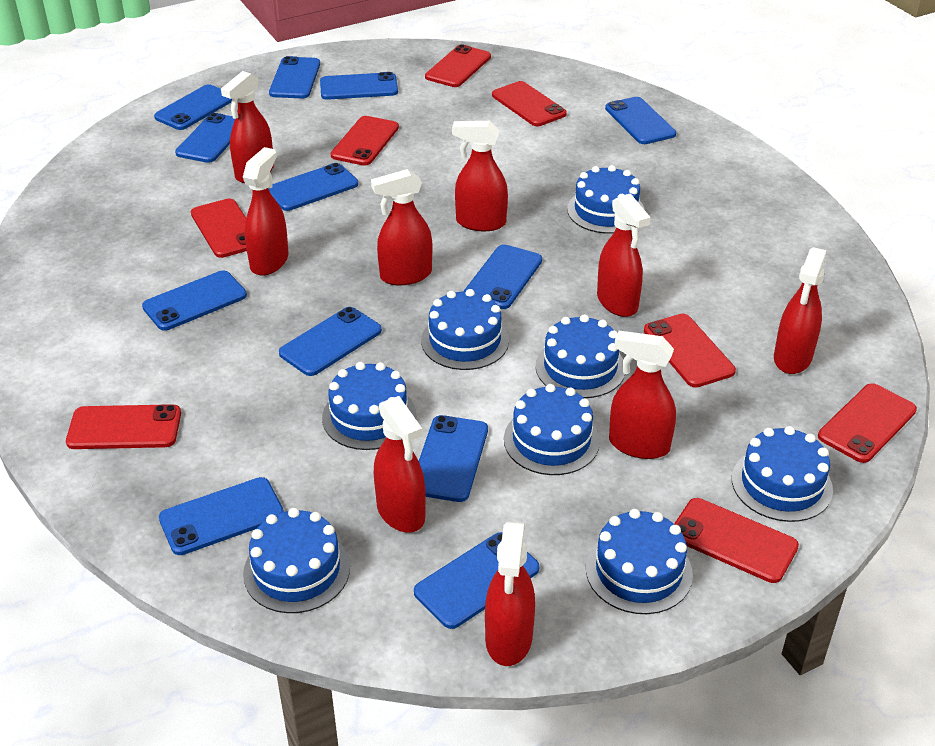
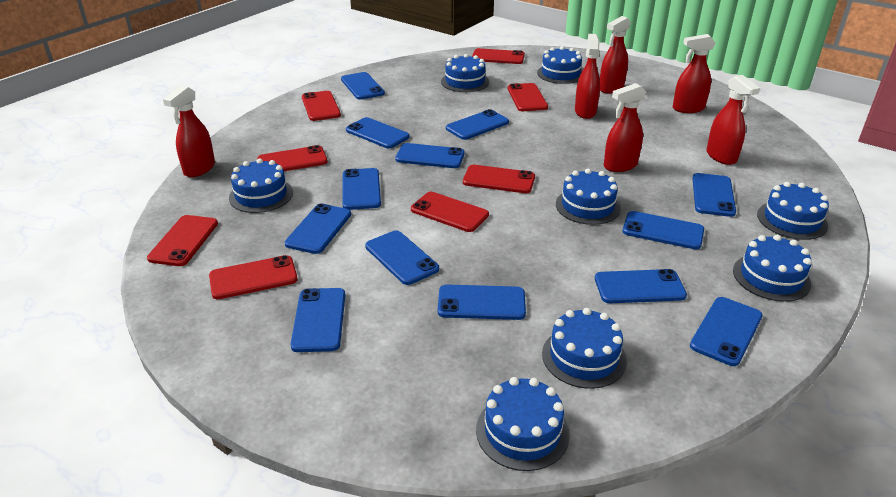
blue phone: [142,270,247,331] [154,84,232,130] [159,477,284,555] [175,113,235,163] [268,163,358,211] [269,56,320,98] [279,307,382,376] [320,72,398,100] [414,532,540,629] [419,415,488,502] [464,244,542,309] [605,97,676,144] = 12 -> [285,203,351,254] [291,288,345,352] [341,72,385,100] [342,168,381,210] [346,117,410,149] [365,230,439,285] [395,143,465,168] [438,285,526,320] [446,109,509,140] [595,269,687,303] [623,211,704,249] [690,297,763,366] [692,173,736,217] = 13
red spray bottle: [221,71,274,183] [243,147,289,276] [371,169,432,286] [374,396,426,533] [452,121,508,231] [485,521,535,666] [597,193,651,317] [609,331,676,459] [774,247,827,374] = 9 -> [163,86,215,177] [575,34,600,119] [600,16,631,94] [604,83,646,172] [673,34,716,113] [706,75,760,165] = 6

